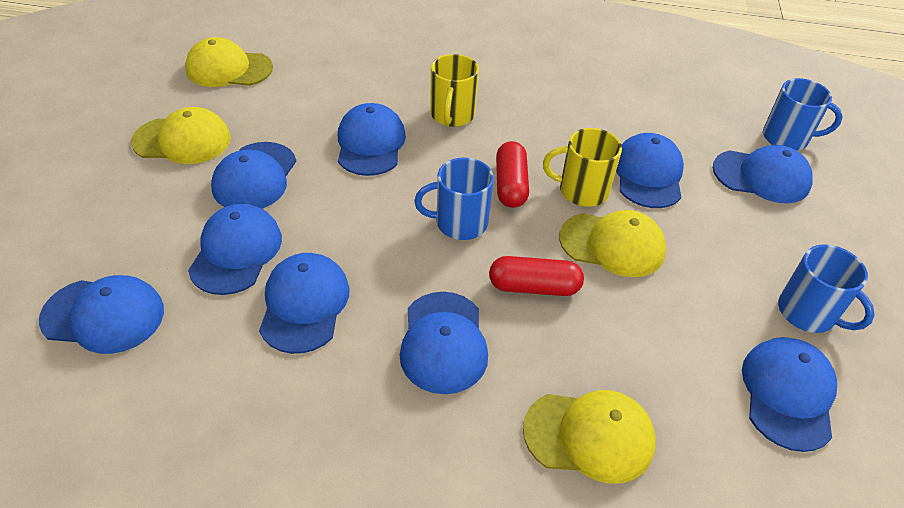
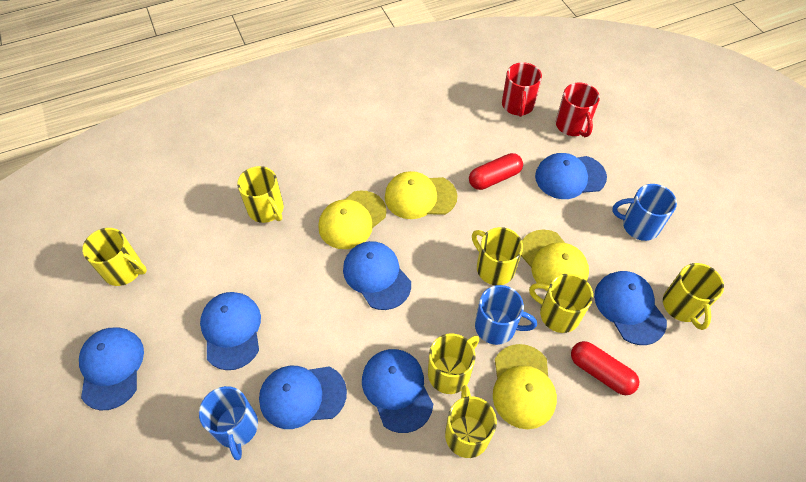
blue cap: [39,275,164,354] [188,204,282,295] [211,142,296,209] [259,253,350,354] [338,103,406,176] [400,292,488,394] [616,133,684,208] [713,145,813,203] [742,337,837,452] = 9 -> [79,328,144,410] [200,292,261,370] [259,366,347,429] [343,241,411,310] [362,349,433,433] [535,153,607,199] [594,271,667,345] = 7
red mug: none = 0 -> [502,62,542,117] [556,83,600,137] = 2
yellow mug: [430,54,479,127] [543,128,622,207] = 2 -> [82,228,147,286] [237,166,284,223] [428,334,479,394] [445,385,497,458] [472,227,523,285] [529,274,593,333] [663,263,724,330] = 7

